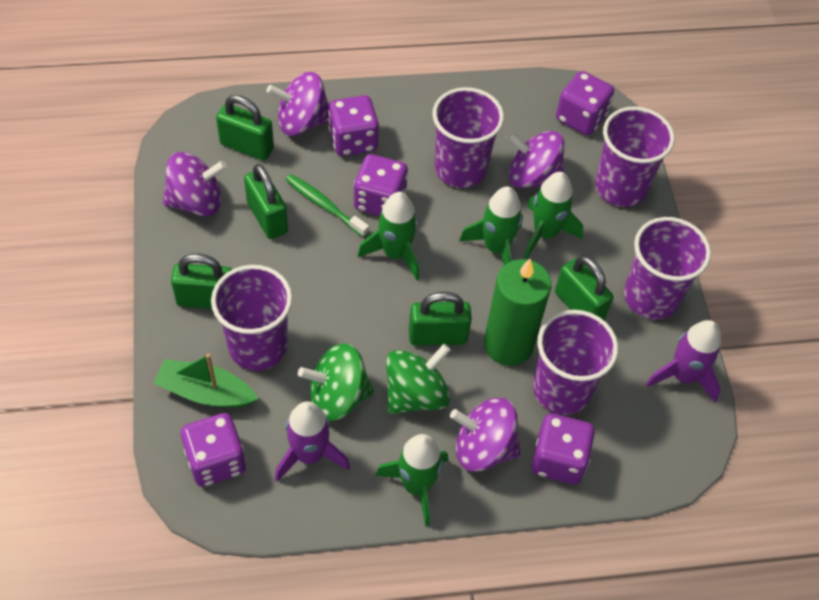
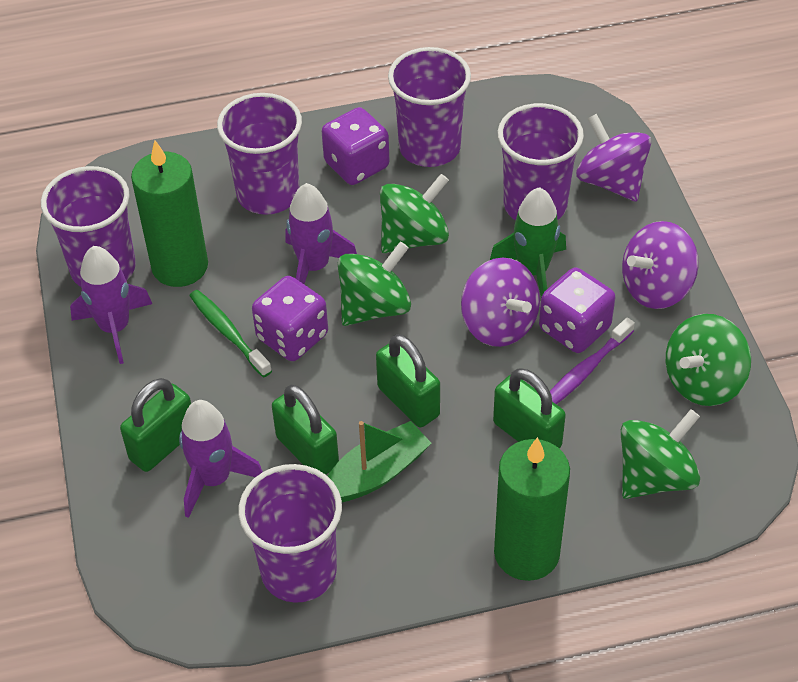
green candle: [484,259,551,366] = 1 -> [131,140,208,287] [494,437,570,581] = 2
green padlock: [171,253,232,309] [216,95,274,161] [244,164,288,239] [409,292,472,346] [555,256,614,320] = 5 -> [120,378,191,472] [272,385,339,475] [376,334,440,427] [493,368,566,449] = 4
green rocket: [358,192,419,280] [375,434,448,526] [459,186,523,265] [524,172,583,259] = 4 -> [490,187,566,297] = 1
green spinning top: [298,343,374,421] [386,344,450,414] = 2 -> [338,241,411,326] [380,174,449,253] [621,409,700,499] [666,314,751,406] = 4
purple dice: [181,413,246,487] [328,95,379,156] [354,154,408,216] [531,413,595,484] [556,71,614,135] = 5 -> [252,276,328,361] [322,107,389,185] [539,268,615,353] = 3
purple rocket: [275,401,350,482] [646,320,721,402] = 2 -> [70,246,152,364] [179,400,263,518] [286,183,357,284] = 3
purple spinning top: [163,152,227,217] [267,72,329,136] [450,398,521,472] [507,131,564,188] = 4 -> [461,258,540,347] [576,114,651,202] [622,221,699,309] = 3
purple toothbrush: none = 0 -> [550,317,635,404] = 1

